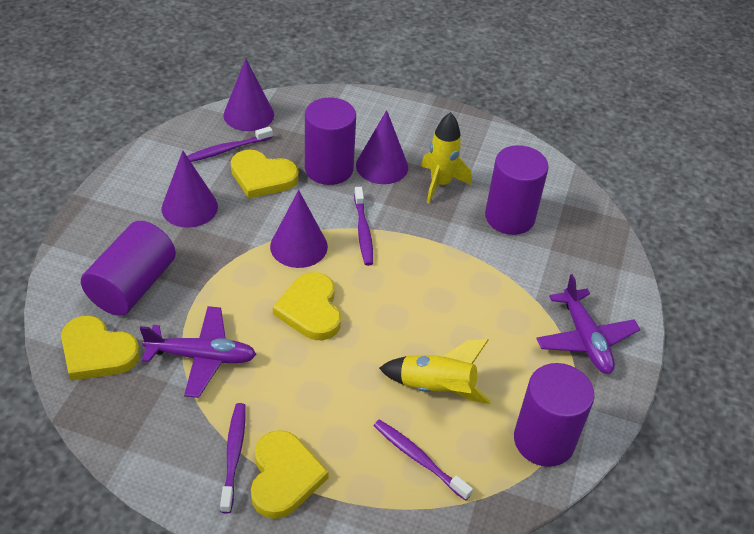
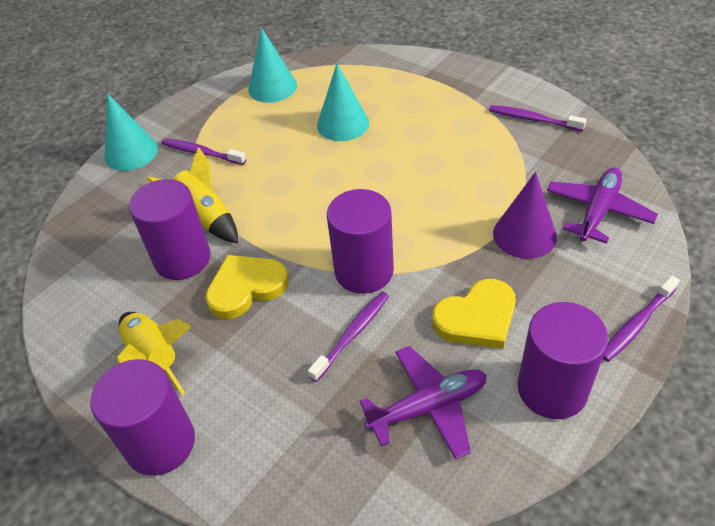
purple cone: [162,151,218,228] [223,59,274,131] [270,190,328,268] [356,110,408,184] = 4 -> [493,172,557,259] = 1
turquoise cone: none = 0 -> [105,93,158,171] [248,28,297,103] [317,63,369,141] = 3
yellow heart: [61,315,140,381] [231,150,299,199] [251,430,329,519] [273,272,341,340] = 4 -> [205,255,289,319] [432,279,516,349] = 2

